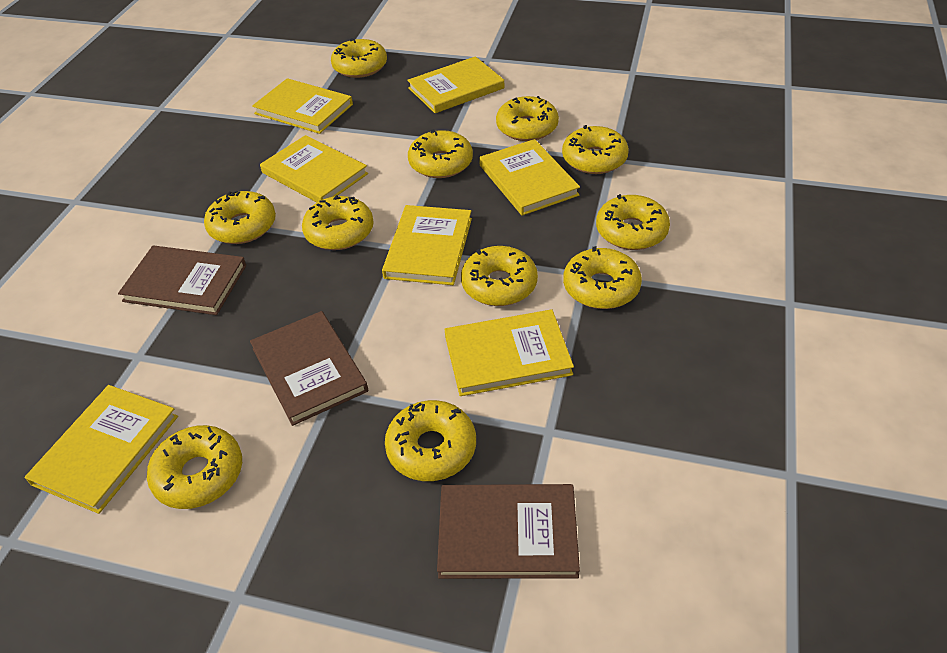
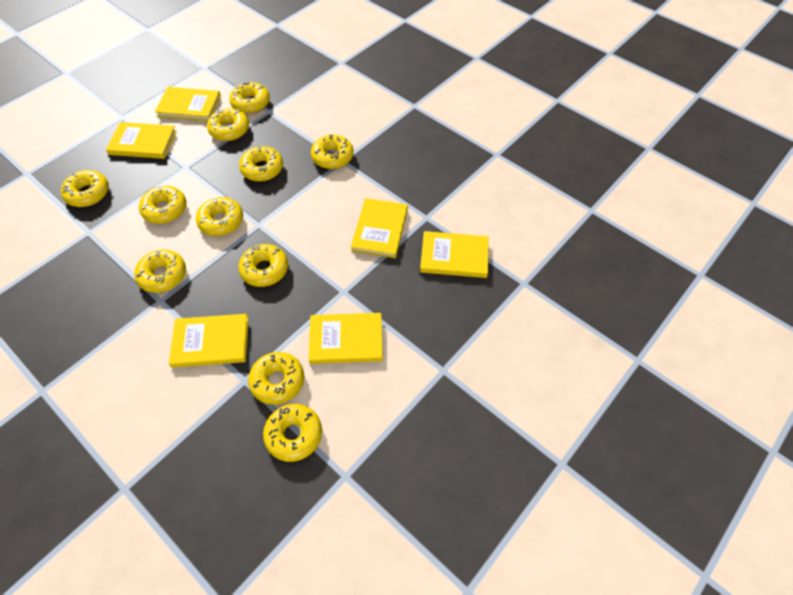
brown book: [118,246,246,315] [250,311,368,426] [437,484,580,579] = 3 -> none = 0
yellow book: [24,385,178,514] [252,78,353,134] [260,135,368,202] [382,205,472,285] [407,56,504,113] [445,309,574,396] [479,139,580,216] = 7 -> [106,122,177,159] [155,87,221,121] [169,314,249,368] [308,313,383,364] [351,198,408,258] [420,231,489,278] = 6

